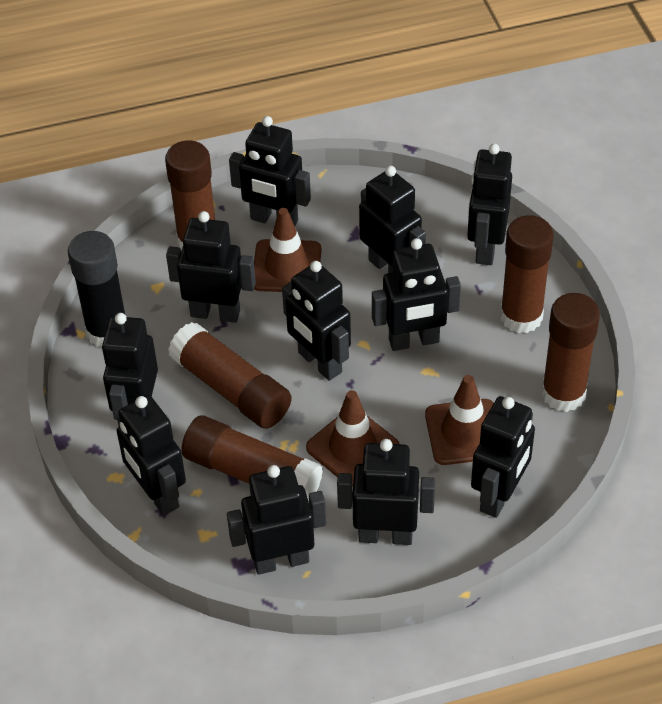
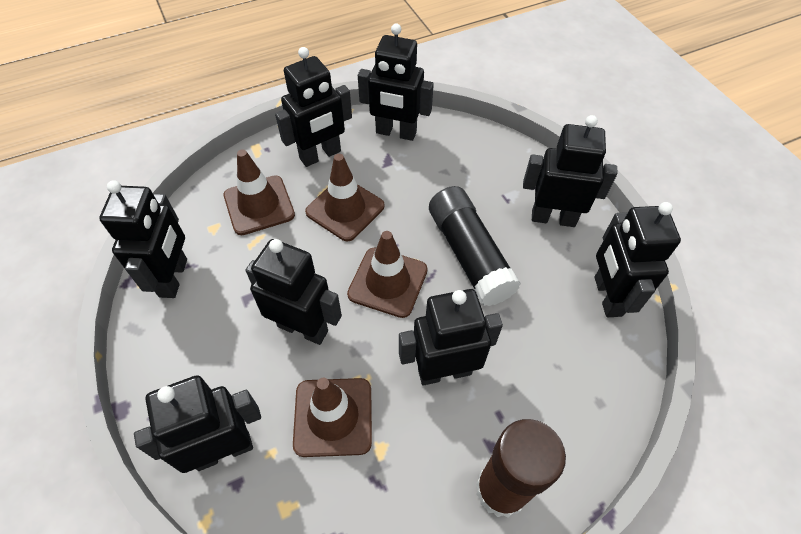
black robot: [102,313,158,420] [117,395,186,516] [166,211,256,323] [227,465,326,575] [229,116,311,226] [282,261,351,381] [337,439,435,545] [359,166,426,273] [372,238,461,351] [467,144,512,265] [471,396,535,518] = 11 -> [99,180,187,298] [134,375,261,473] [246,239,342,345] [275,47,352,167] [358,24,434,141] [399,289,503,385] [523,115,618,227] [595,202,681,317] = 8
brown glue stick: [165,141,215,250] [168,322,292,429] [181,415,323,501] [500,215,554,333] [542,293,600,412] = 5 -> [476,419,566,517] = 1
brown traffic cone: [254,208,321,292] [306,390,399,487] [425,375,494,465] = 3 -> [224,149,295,235] [293,378,372,457] [305,154,385,241] [347,231,428,318] = 4

